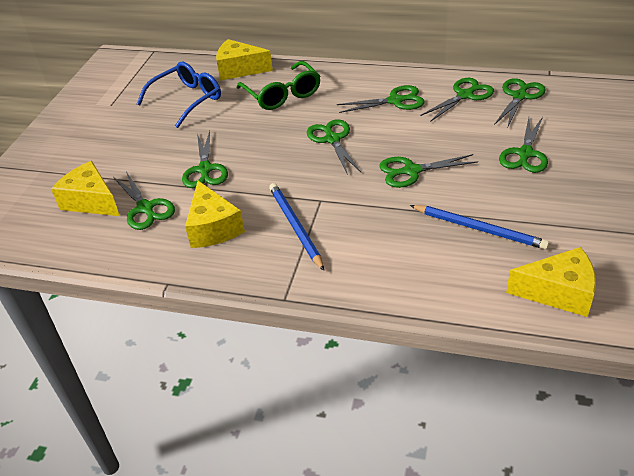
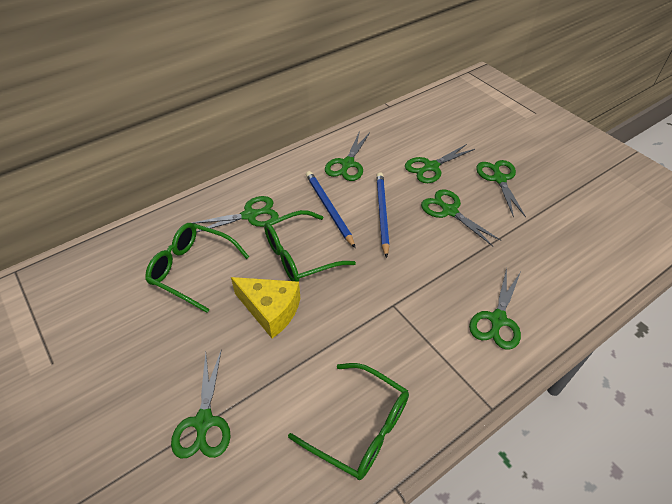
blue glasses: [137,61,221,128] = 1 -> none = 0
green glasses: [237,61,321,110] = 1 -> [145,223,249,313] [264,210,356,282] [288,363,409,480] = 3
green scissors: [113,171,175,230] [182,131,228,188] [307,119,361,175] [337,85,425,113] [379,154,478,188] [420,78,494,122] [494,78,546,129] [499,117,548,173] = 8 -> [171,349,231,459] [193,196,279,232] [325,131,370,181] [405,144,475,183] [421,189,501,246] [469,268,521,350] [476,160,526,218] = 7
yellow cheese: [51,161,120,216] [185,181,245,248] [216,39,273,81] [506,247,596,317] = 4 -> [231,277,300,338] = 1

